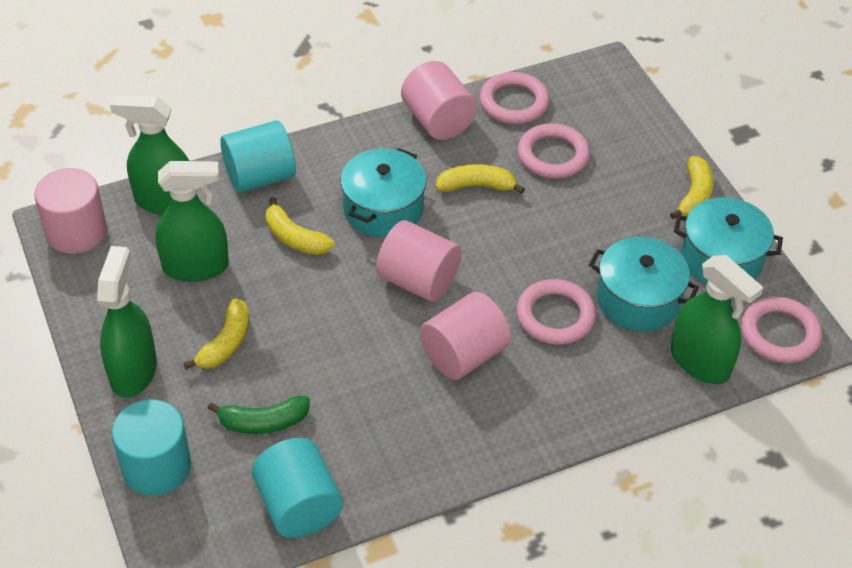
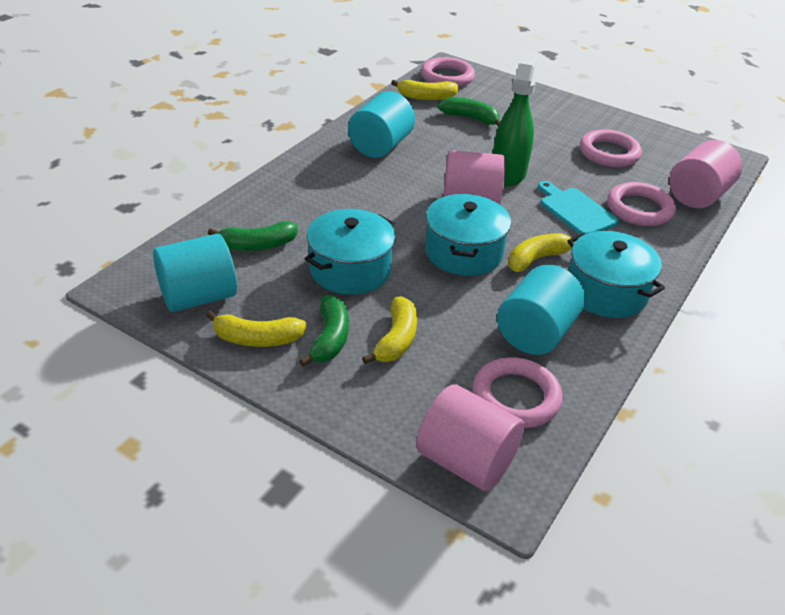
green banana: [208,396,310,434] = 1 -> [208,221,298,251] [299,295,349,367] [438,97,500,126] = 3
green spray bottle: [97,246,157,398] [110,95,189,215] [155,161,229,282] [671,255,764,384] = 4 -> [493,52,537,187] = 1
pink cylinder: [34,168,107,254] [376,220,462,302] [401,61,477,140] [420,292,511,380] = 4 -> [416,384,525,491] [443,150,505,205] [669,140,742,208] = 3
turquoise cutting board: none = 0 -> [538,181,619,234] = 1

